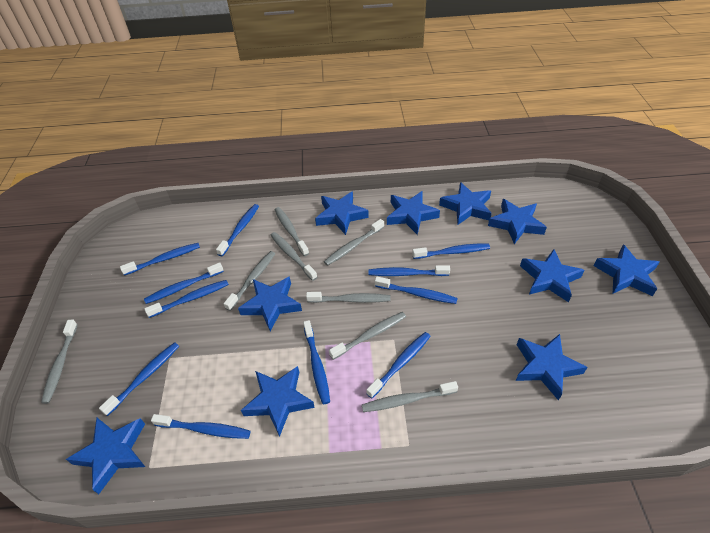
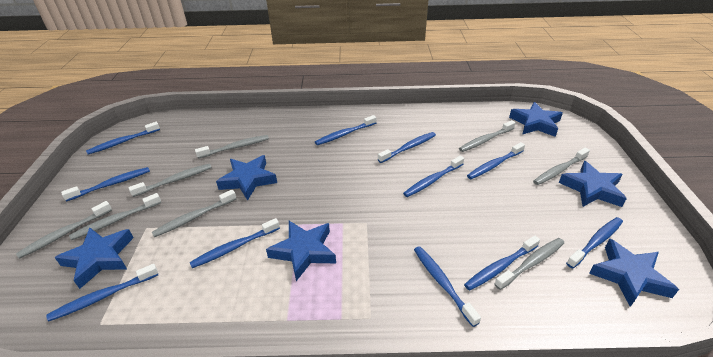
blue star: [66,418,145,494] [238,276,302,331] [241,366,315,437] [315,191,369,235] [387,191,440,235] [439,182,492,225] [488,199,547,244] [516,334,588,401] [520,249,585,302] [594,244,659,296] = 10 -> [54,228,134,289] [216,155,277,201] [266,221,336,281] [509,102,563,137] [559,161,627,207] [589,239,679,307] = 6

